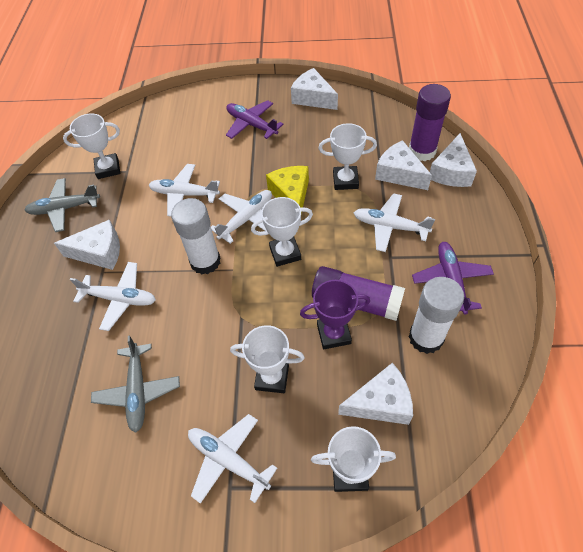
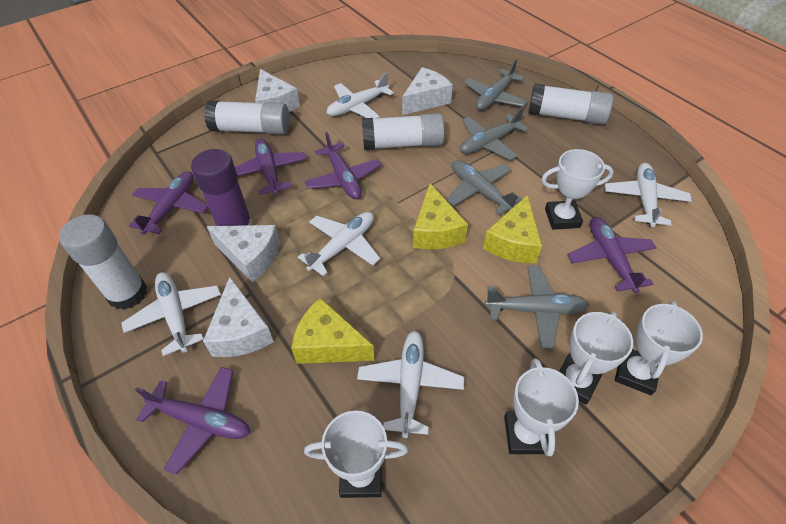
grey plane: [24,178,100,232] [91,336,180,433] = 2 -> [446,160,522,215] [460,107,529,160] [464,59,528,110] [485,266,589,349] = 4
purple glue stick: [312,266,405,321] [409,84,451,161] = 2 -> [191,149,253,226] = 1
purple plane: [226,100,284,139] [412,242,494,314] = 2 -> [129,171,208,235] [135,367,250,475] [235,139,306,195] [304,132,382,199] [568,217,657,293] = 5
purple trophy: [300,280,370,349] = 1 -> none = 0
white cheese: [54,220,120,270] [291,68,338,110] [338,363,413,425] [375,140,432,190] [430,133,477,187] = 5 -> [203,277,274,357] [207,225,280,282] [255,69,300,112] [402,67,453,115] = 4
white glue stick: [171,198,221,274] [409,277,464,354] = 2 -> [59,214,147,310] [204,100,289,135] [362,113,445,150] [528,84,613,125] = 4
yellow cheese: [266,166,309,214] = 1 -> [291,298,375,364] [413,184,468,249] [483,195,542,263] = 3

